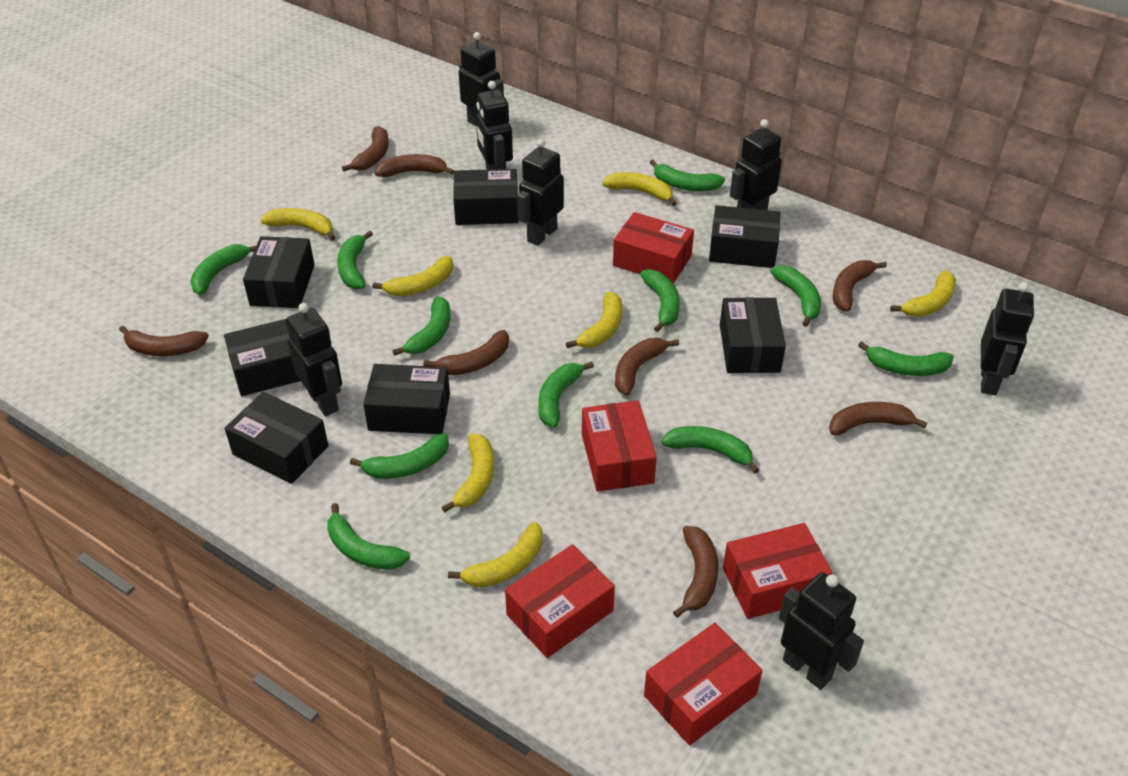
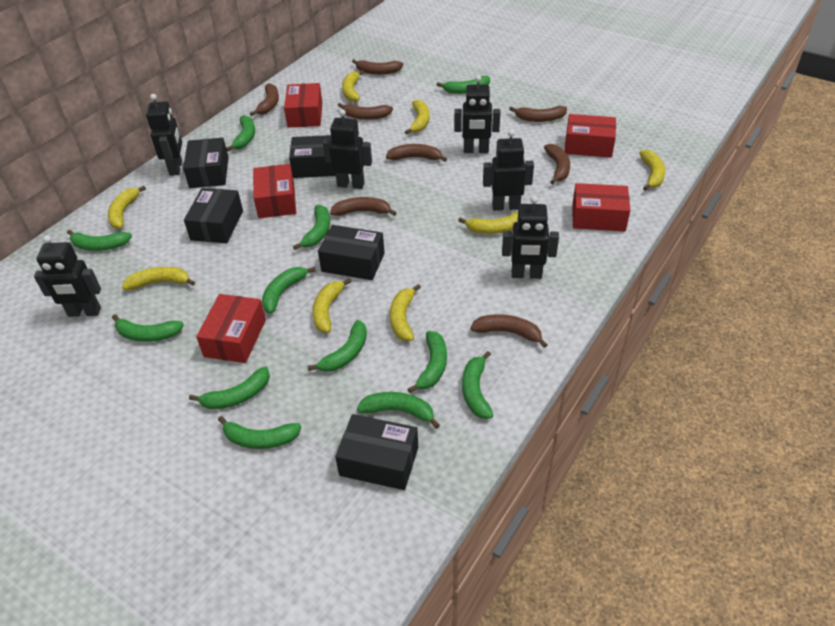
black box: [224,319,300,396] [225,392,328,484] [243,236,315,308] [363,364,450,434] [453,169,519,225] [709,205,780,268] [720,297,786,373] = 7 -> [183,138,228,188] [184,188,243,243] [289,135,336,178] [318,225,385,280] [335,414,418,490] = 5
black robot: [286,303,342,416] [459,32,504,126] [476,81,513,170] [517,139,564,246] [730,119,782,210] [779,572,864,690] [981,282,1034,395] = 7 -> [34,235,101,317] [146,94,182,176] [323,109,372,189] [454,75,500,153] [483,130,534,211] [502,196,559,279] = 6
green banana: [190,244,256,295] [327,503,410,570] [337,231,373,289] [350,433,449,479] [392,296,451,356] [538,362,594,428] [640,269,680,332] [650,160,725,191] [662,426,759,474] [770,265,821,327] [858,341,954,376] = 11 -> [67,230,132,251] [112,314,184,342] [189,367,270,410] [218,416,301,449] [226,115,255,151] [262,267,316,314] [293,205,330,250] [308,320,367,372] [357,392,440,429] [407,331,447,393] [436,76,490,94] [462,351,493,419] = 12
yellow banana: [260,208,335,240] [372,256,453,296] [442,433,494,512] [448,522,543,588] [566,292,622,348] [602,172,677,206] [890,270,956,317] = 7 -> [108,186,146,229] [122,267,195,290] [313,278,352,333] [342,70,364,102] [390,284,421,341] [405,100,429,135] [458,212,518,234] [639,150,665,191] = 8

